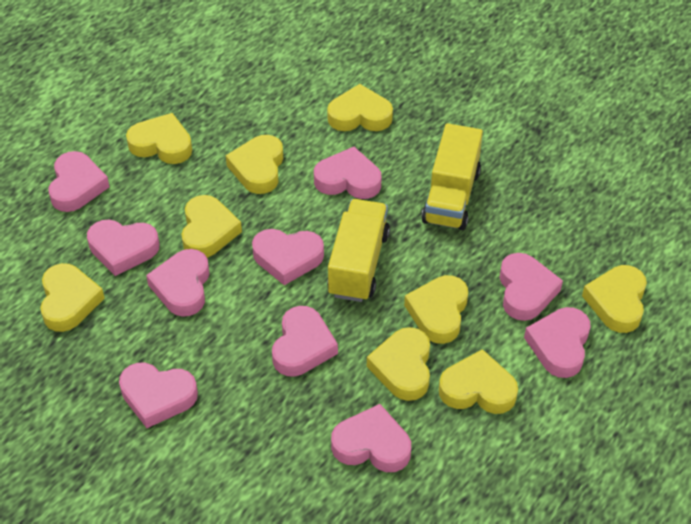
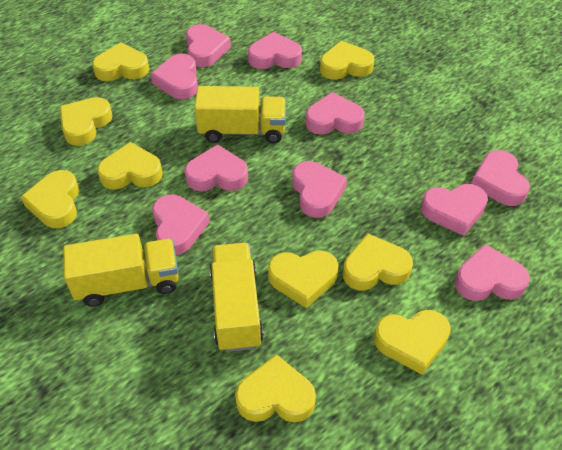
yellow truck: [327,199,390,302] [421,123,483,230] = 2 -> [63,234,179,307] [194,86,286,143] [210,243,264,352] = 3

